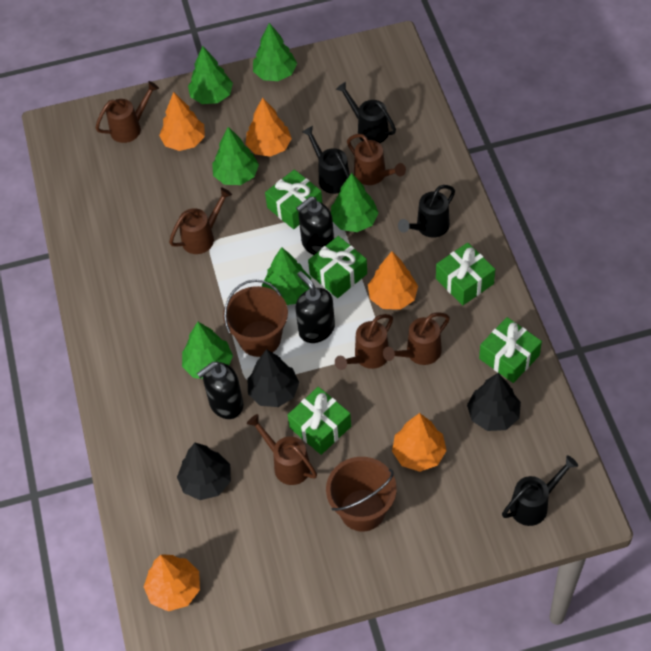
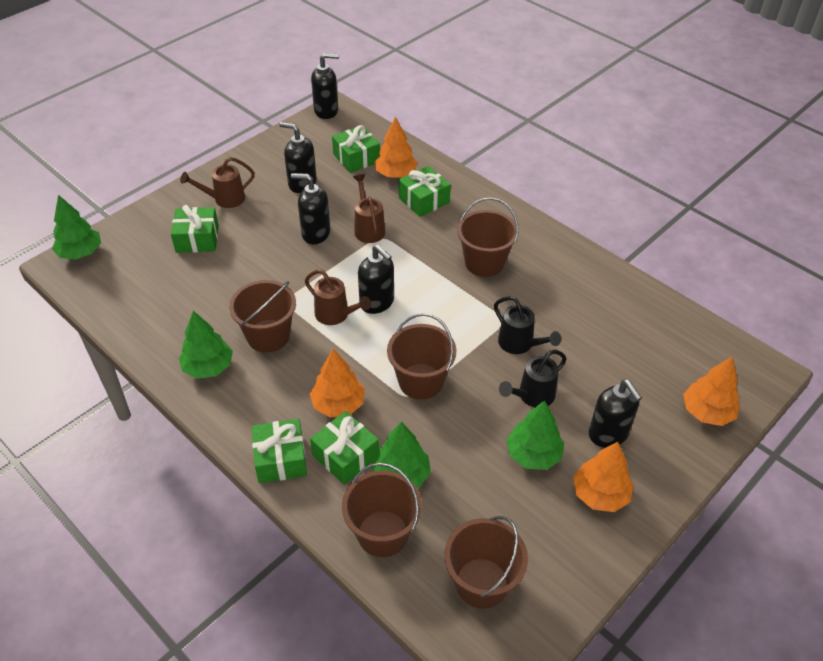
black soap dispenser: [197,362,244,419] [296,196,334,255] [296,271,335,343] = 3 -> [279,122,317,193] [291,173,330,244] [311,53,339,119] [358,245,394,314] [589,379,642,448] = 5
black tree: [177,443,231,500] [247,349,299,407] [467,373,521,431] = 3 -> none = 0
black watering can: [302,126,350,194] [336,82,396,143] [398,185,455,238] [502,455,578,526] = 4 -> [494,296,561,354] [499,350,566,407] = 2
brown bucket: [223,279,288,357] [326,457,397,532] = 2 -> [229,280,296,353] [342,463,422,557] [387,313,456,400] [444,516,528,609] [457,198,518,277] = 5
brown watering can: [96,81,159,143] [169,188,232,254] [247,414,317,485] [335,314,393,370] [347,134,406,185] [383,313,450,365] = 6 -> [180,157,255,208] [305,270,371,325] [353,174,385,243] = 3
green tree: [182,322,233,379] [188,46,233,104] [212,127,259,185] [253,23,297,81] [262,247,311,305] [331,173,379,232] = 6 -> [52,195,101,260] [179,311,233,379] [372,422,431,488] [506,400,564,470] = 4
orange tree: [144,555,200,611] [159,92,205,151] [245,97,292,157] [368,251,418,310] [392,413,447,472] = 5 -> [310,349,365,417] [374,117,418,178] [573,442,633,512] [683,357,740,426] = 4

